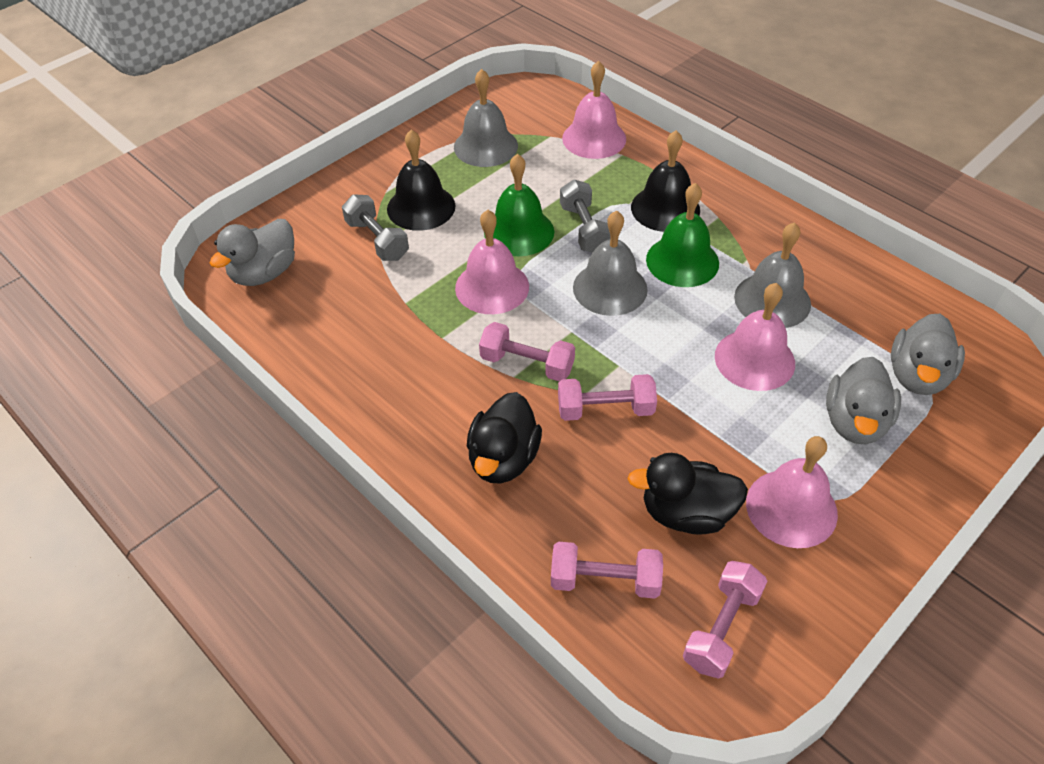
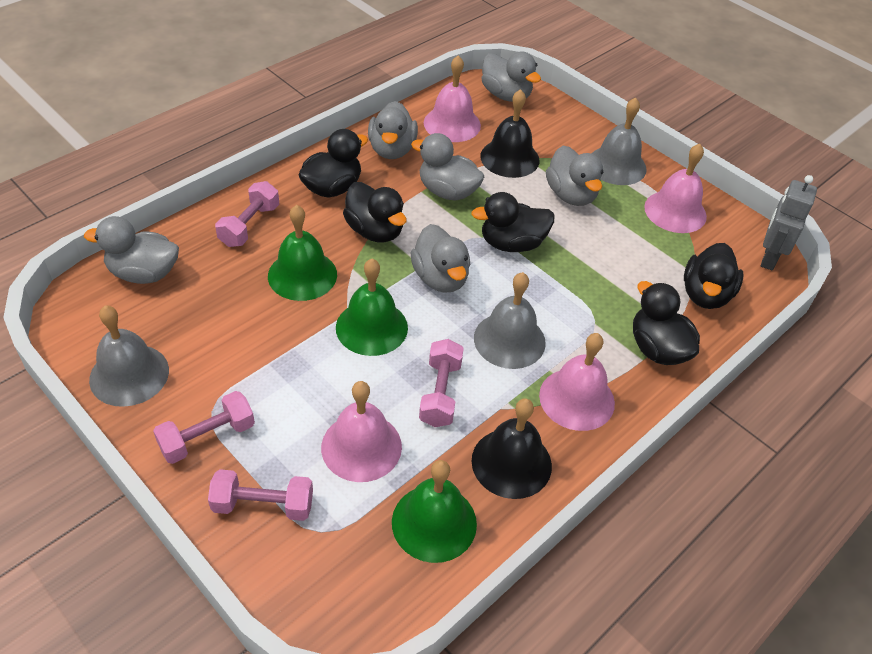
black duck: [467,392,542,484] [627,453,748,535] = 2 -> [298,129,368,198] [343,182,407,242] [471,192,555,252] [633,281,700,365] [684,243,744,309] = 5
green bell: [484,154,554,256] [646,183,719,287] = 2 -> [268,205,337,301] [336,259,408,356] [392,460,477,563] = 3
grey duck: [210,219,295,286] [826,357,901,444] [891,314,965,395] = 3 -> [84,216,179,284] [368,101,418,159] [411,133,485,201] [411,224,470,293] [481,51,541,102] [546,146,603,206] = 6
grey dumbbell: [342,194,409,261] [560,180,611,253] = 2 -> none = 0
grey robot: none = 0 -> [761,175,817,270] = 1

